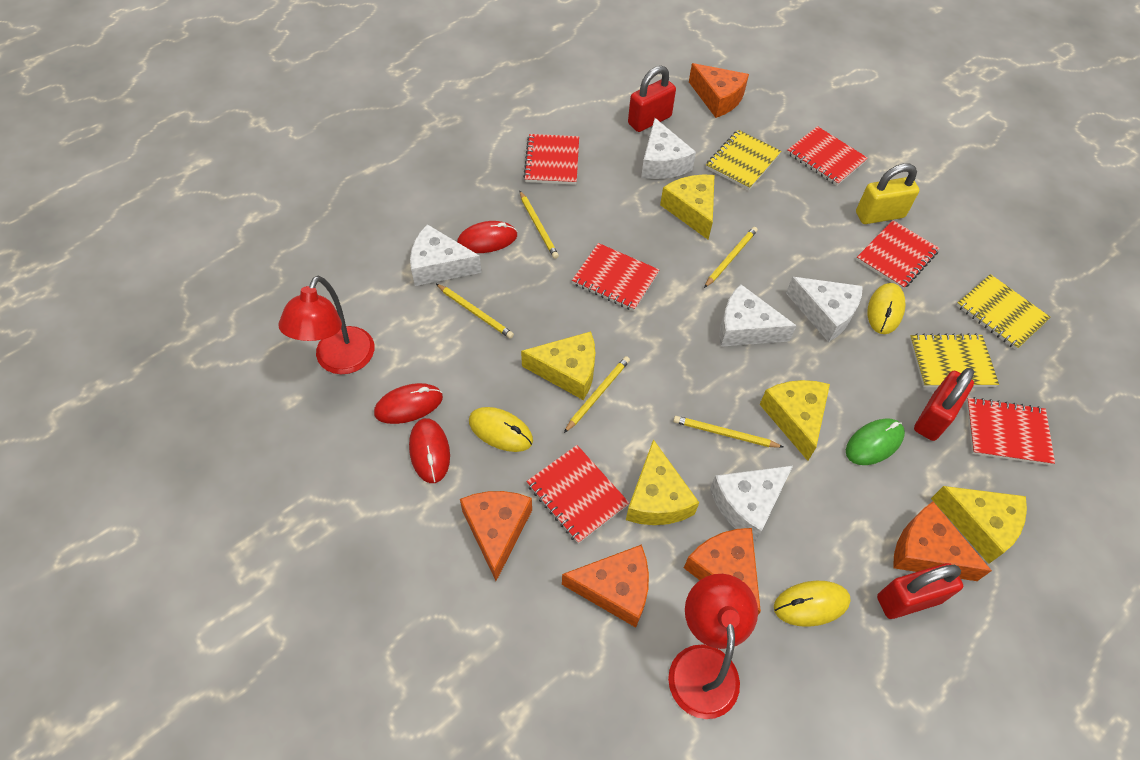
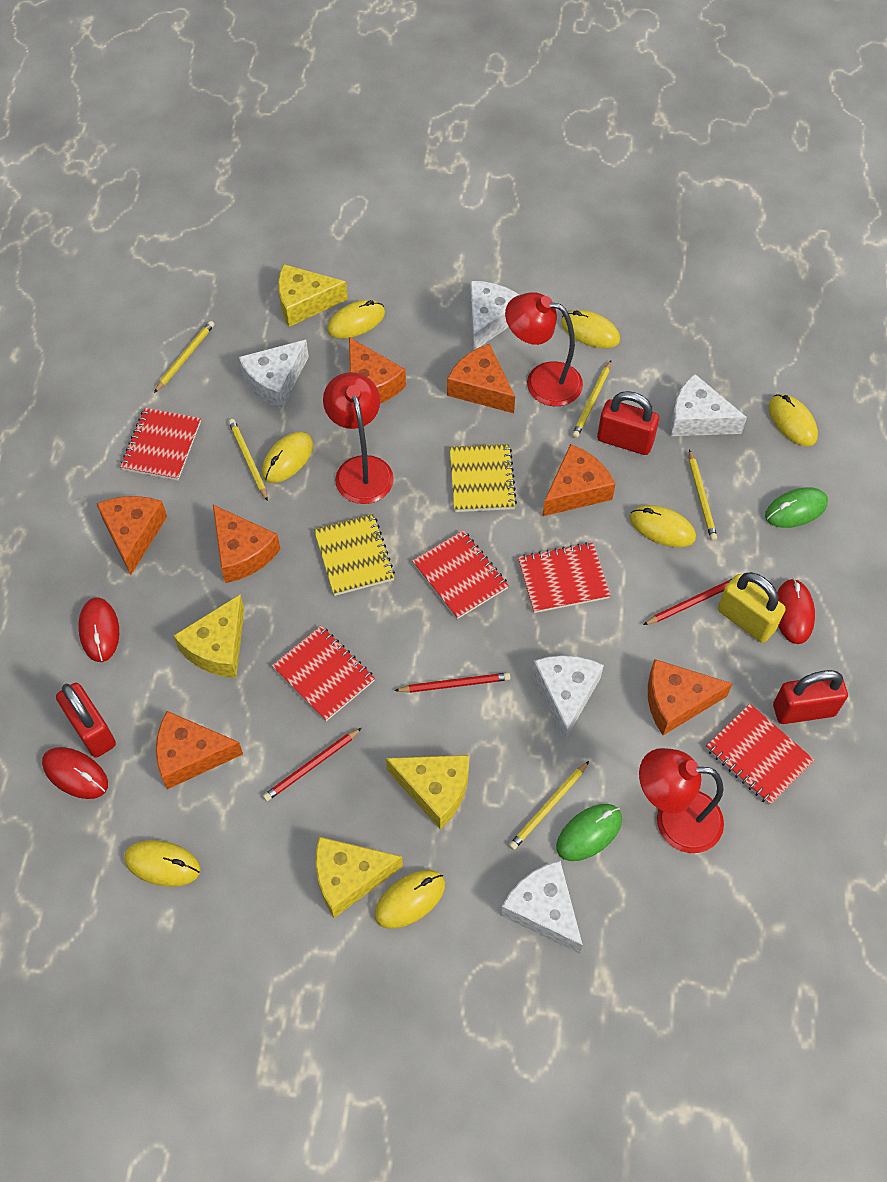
green mouse: [846,418,905,465] = 1 -> [556,804,622,861] [765,487,828,528] = 2
orange cheese: [460,491,532,581] [562,544,649,628] [684,528,761,615] [689,63,749,118] [893,502,992,581] = 5 -> [97,496,167,575] [156,711,243,789] [213,505,280,583] [349,337,406,403] [447,344,515,413] [542,444,615,517] [648,659,733,735] = 7
red lamp: [278,276,374,374] [668,574,758,719] = 2 -> [323,372,394,504] [505,292,583,406] [639,748,724,853] = 3
red notebook: [523,134,579,185] [526,445,629,544] [572,243,659,311] [787,126,868,186] [856,220,940,289] [966,397,1055,465] = 6 -> [120,408,201,480] [272,626,375,721] [412,530,509,619] [518,542,611,613] [706,704,814,805] = 5
red pencil: none = 0 -> [263,728,362,801] [394,673,510,693] [643,578,733,625] = 3
yellow cheese: [521,331,595,400] [626,439,699,525] [660,175,715,240] [759,380,830,461] [931,486,1027,564] = 5 -> [173,594,244,678] [278,264,348,327] [316,837,403,918] [386,755,469,829] = 4
yellow mouse: [469,407,533,452] [774,581,851,627] [867,283,906,334] = 3 -> [124,840,201,887] [262,432,313,483] [327,300,385,339] [375,870,445,929] [561,310,620,348] [630,505,696,547] [769,394,818,446] = 7
yellow notebook: [706,130,781,190] [909,333,999,387] [956,274,1051,350] = 3 -> [314,514,395,596] [450,444,517,512] = 2

